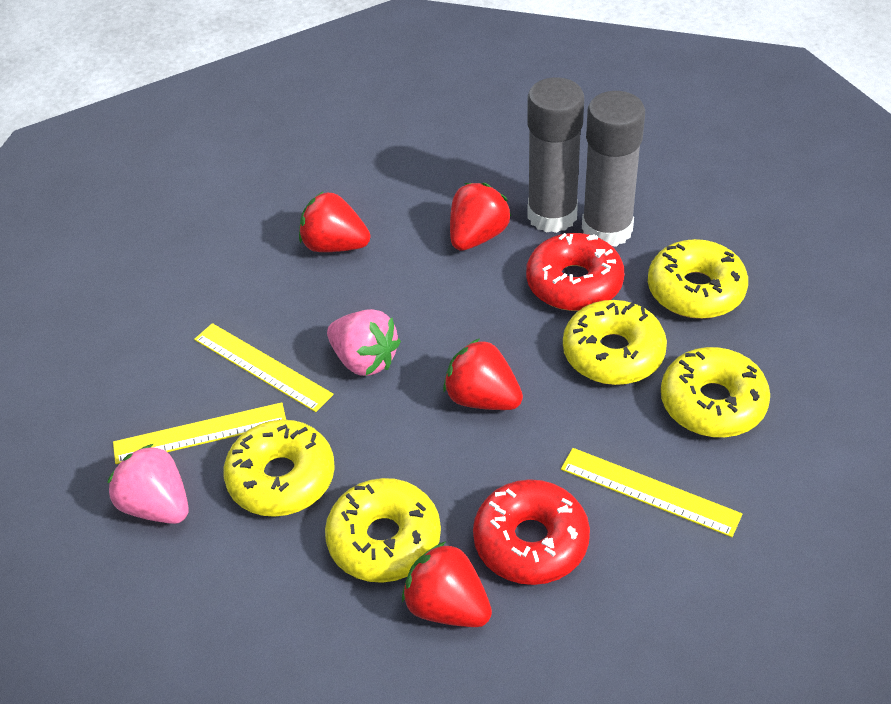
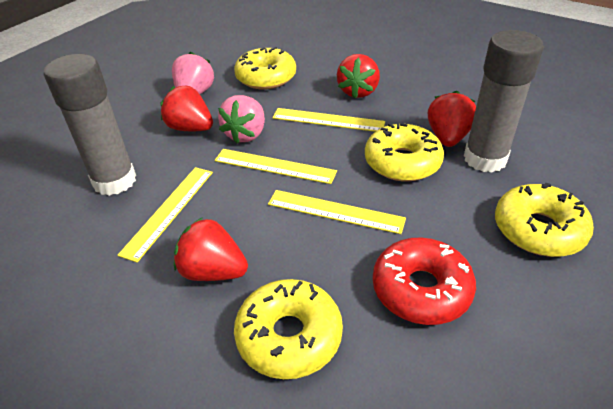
red donut: [473,479,590,585] [526,233,624,311] = 2 -> [373,238,476,325] = 1
yellow donut: [223,420,335,517] [325,478,441,583] [563,300,667,385] [648,239,748,319] [661,347,770,437] = 5 -> [234,47,296,90] [234,279,343,379] [365,123,444,182] [495,183,594,257] = 4
yellow ruler: [113,402,286,464] [194,323,334,412] [561,448,742,537] = 3 -> [117,167,213,263] [215,149,337,184] [268,190,406,234] [272,108,385,132] = 4

